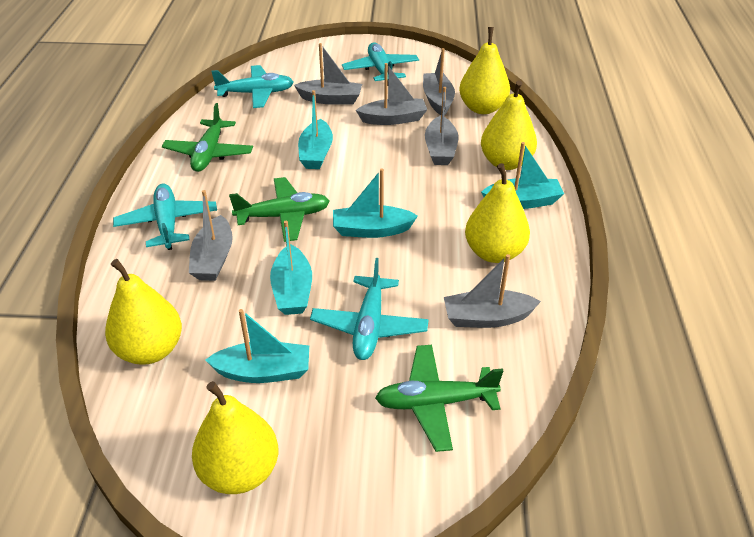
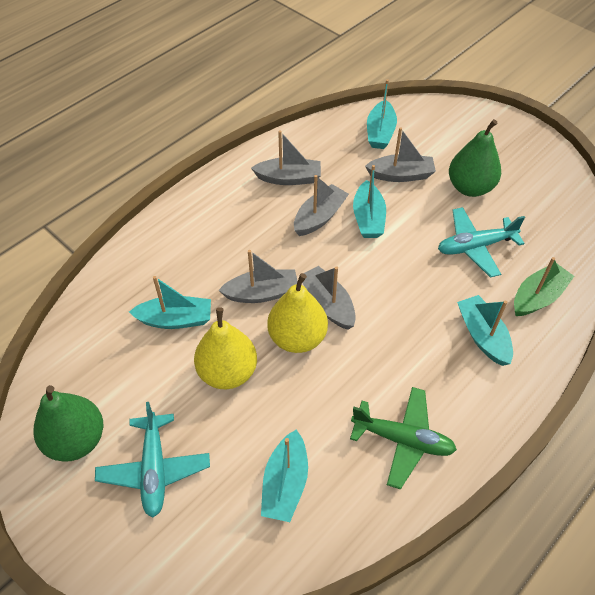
green boat: none = 0 -> [514,257,574,316] = 1
green pear: none = 0 -> [33,385,103,462] [449,119,501,197] = 2
green plane: [162,103,253,172] [229,177,330,242] [375,345,503,452] = 3 -> [350,387,457,489] = 1
grey boat: [189,190,233,281] [294,43,362,105] [356,63,427,125] [423,48,455,116] [425,87,459,165] [444,254,541,328] = 6 -> [218,250,298,303] [251,130,321,185] [294,175,349,236] [299,266,356,330] [365,127,436,182] = 5
turquoise plane: [113,184,217,250] [211,65,294,108] [310,258,429,360] [342,42,419,86] = 4 -> [95,402,210,517] [438,207,525,278] = 2
yellow pear: [105,259,182,365] [192,381,278,494] [459,27,510,114] [465,163,530,263] [481,80,537,170] = 5 -> [194,307,257,389] [267,273,328,353] = 2

